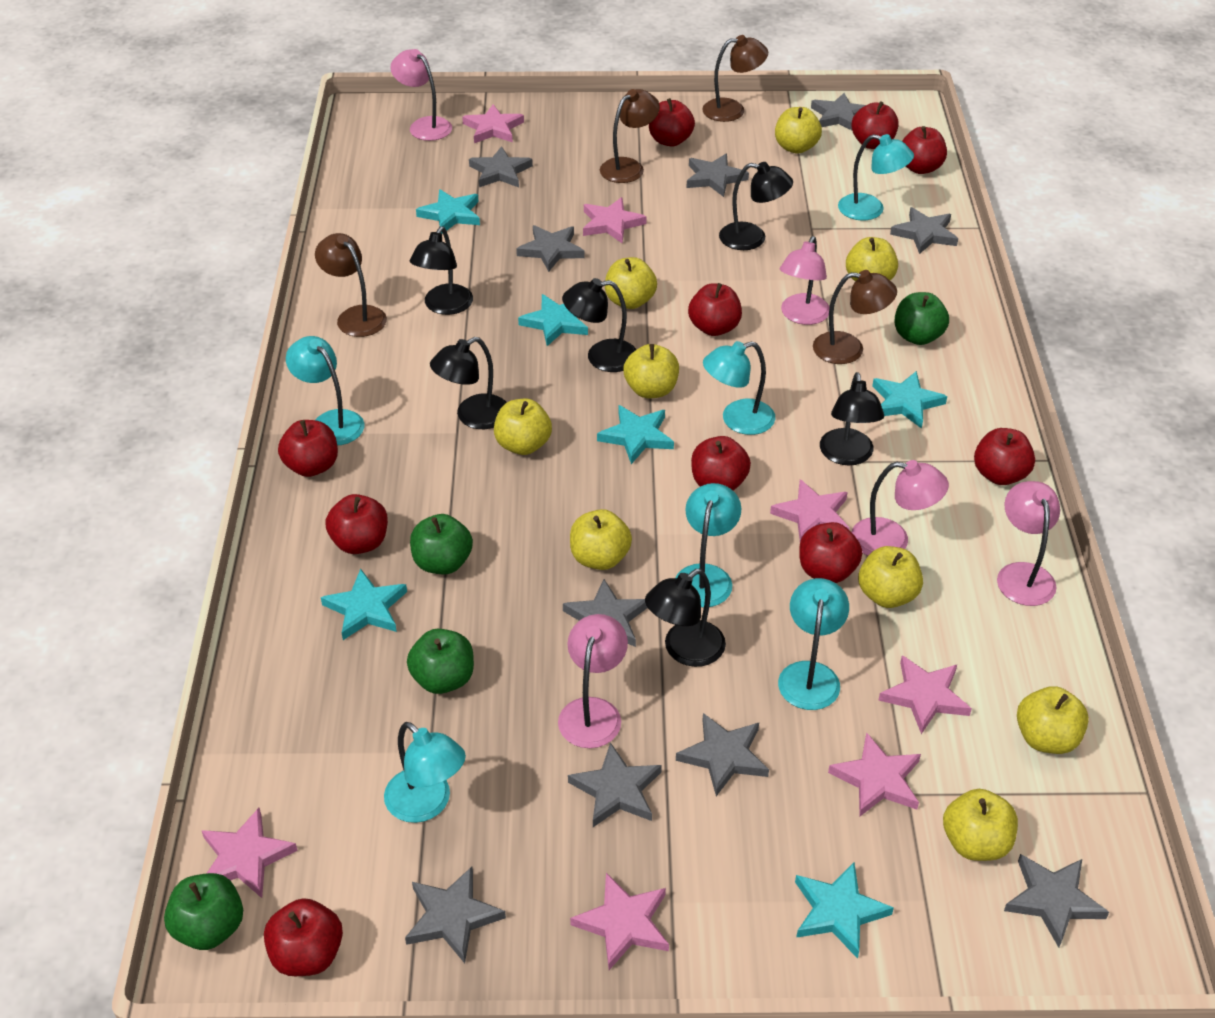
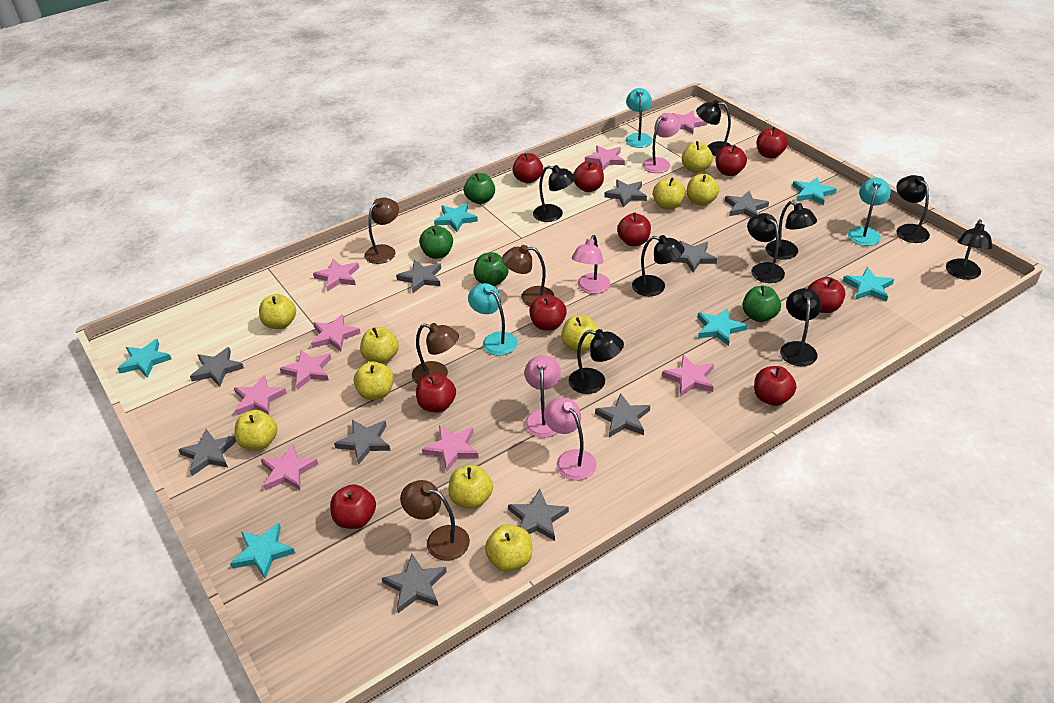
black lamp: [410,226,473,315] [430,337,507,429] [562,278,637,372] [645,569,726,667] [719,162,793,250] [820,372,884,465] = 6 -> [533,165,576,222] [568,329,624,394] [632,235,684,296] [696,100,732,156] [747,213,785,283] [766,201,817,259] [780,288,821,366] [897,175,930,243] [946,219,992,280] = 9
pink lamp: [390,49,452,141] [558,614,628,748] [780,236,830,325] [851,460,949,556] [997,481,1060,606] = 5 -> [524,355,561,438] [544,398,597,480] [572,235,610,294] [642,113,681,173] = 4
pink star: [201,808,298,898] [462,104,524,143] [570,873,669,970] [583,197,647,243] [770,479,849,541] [828,732,921,816] [878,656,972,734] = 7 -> [234,375,287,416] [261,444,318,491] [280,350,332,390] [311,314,361,351] [313,259,359,292] [422,425,479,471] [585,145,625,170] [662,355,714,397] [672,111,707,134] = 9
turquoise lamp: [286,336,364,445] [384,722,466,823] [675,483,741,607] [703,341,775,435] [778,578,849,710] [838,134,914,220] = 6 -> [468,283,518,356] [625,88,653,148] [848,178,891,246] = 3
yellow apple: [494,399,552,455] [570,509,632,570] [605,257,657,309] [624,344,679,398] [775,107,822,154] [846,237,898,281] [858,546,923,608] [943,789,1018,861] [1017,686,1089,754] = 9 -> [235,410,277,450] [259,294,296,329] [354,361,394,400] [360,327,399,364] [448,465,493,509] [485,524,532,572] [561,315,598,353] [653,177,685,210] [682,141,713,173] [687,174,719,206] = 10

